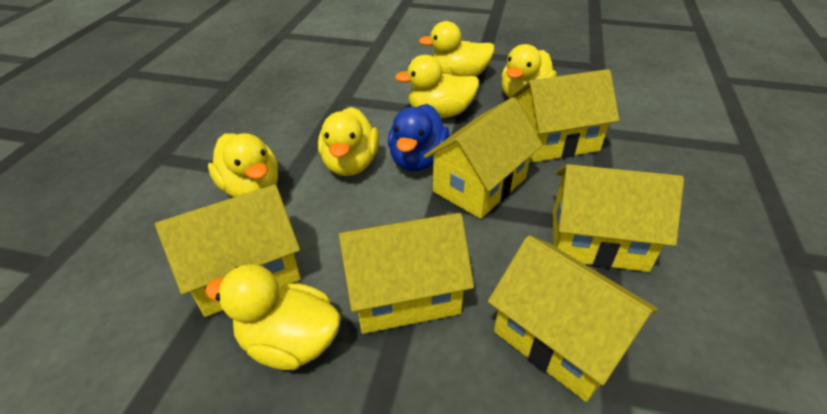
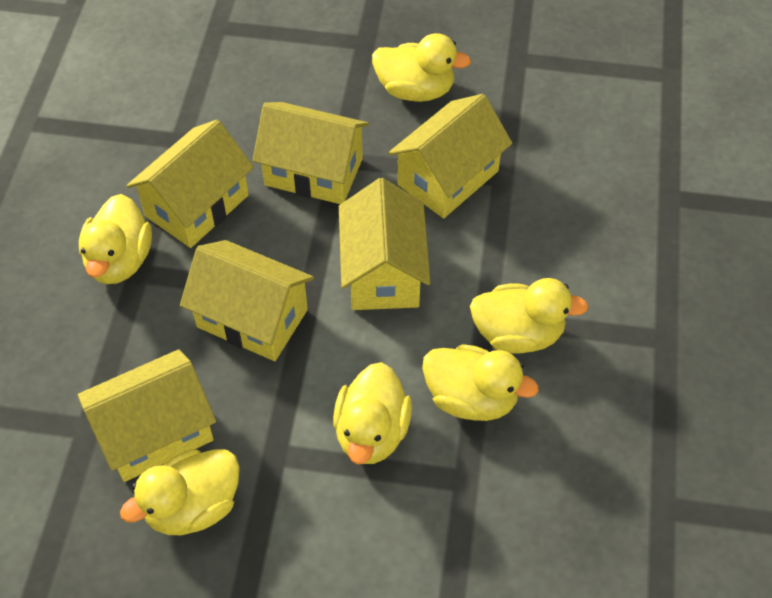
blue duck: [388,104,450,171] = 1 -> none = 0

